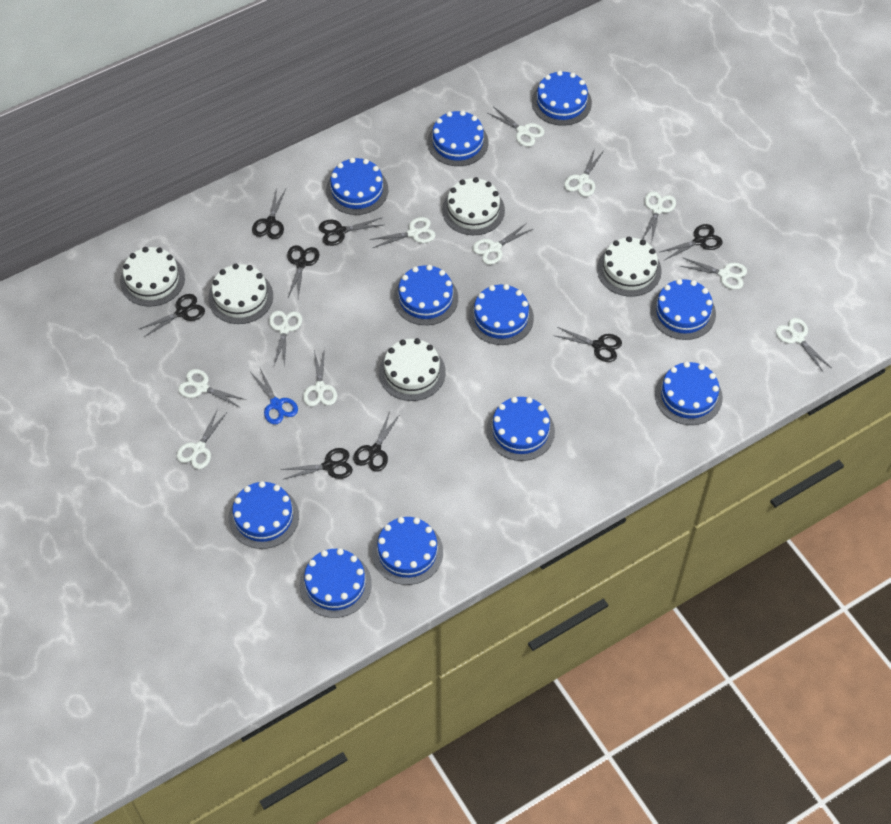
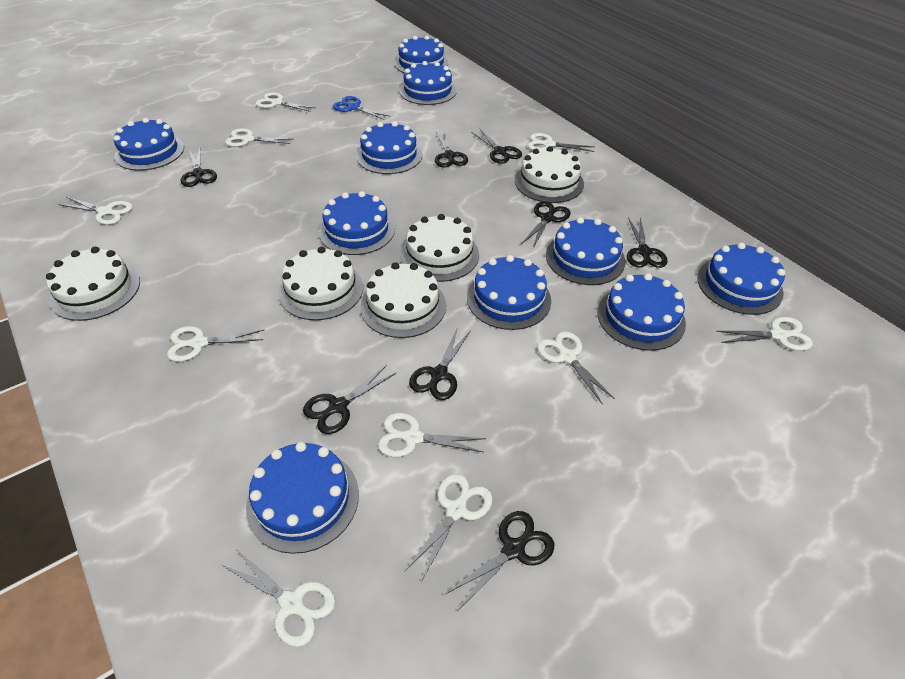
blue cake: [229,481,299,549] [299,549,372,618] [326,158,388,215] [372,517,443,585] [393,265,458,325] [428,110,488,166] [468,284,534,345] [487,397,555,461] [532,71,592,126] [650,279,716,340] [655,362,723,425] = 11 -> [114,118,184,171] [246,442,359,554] [319,191,395,255] [356,121,422,174] [395,36,448,73] [399,61,457,105] [467,255,551,330] [546,217,625,285] [598,273,686,351] [697,242,785,315] = 10
white scissors: [176,409,226,469] [178,369,246,408] [269,311,302,368] [303,348,337,406] [369,217,436,248] [473,223,533,265] [488,107,545,147] [564,148,604,197] [642,191,676,244] [680,258,747,290] [776,318,831,373] = 11 -> [59,197,133,225] [167,326,264,362] [222,548,335,647] [225,128,291,147] [256,92,315,112] [378,413,486,457] [405,474,493,582] [528,133,594,152] [537,331,615,403] [716,317,813,351] = 10

